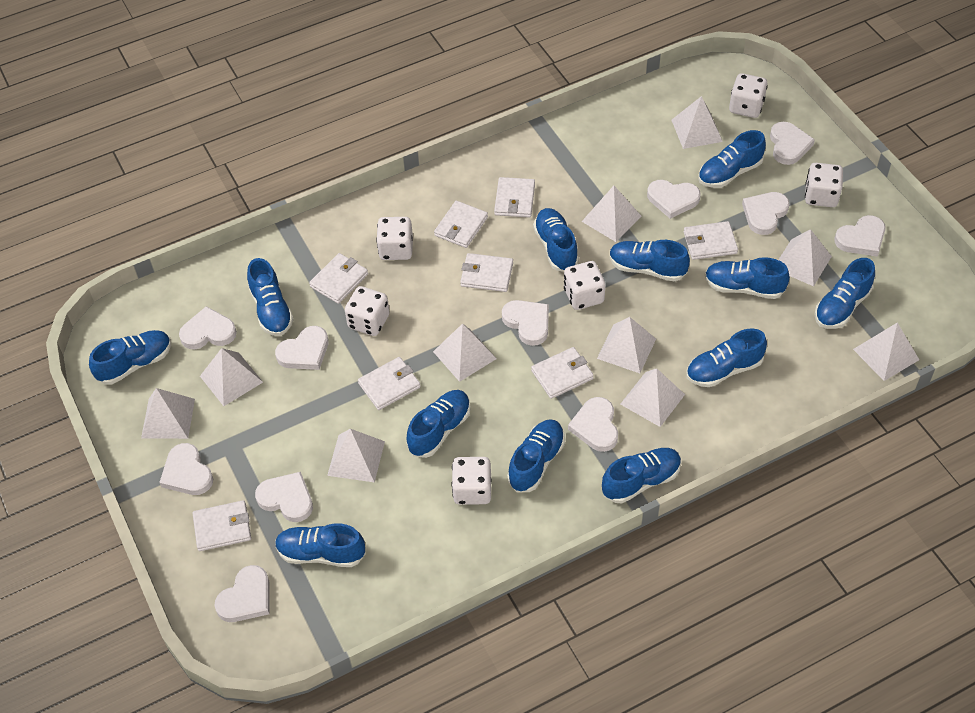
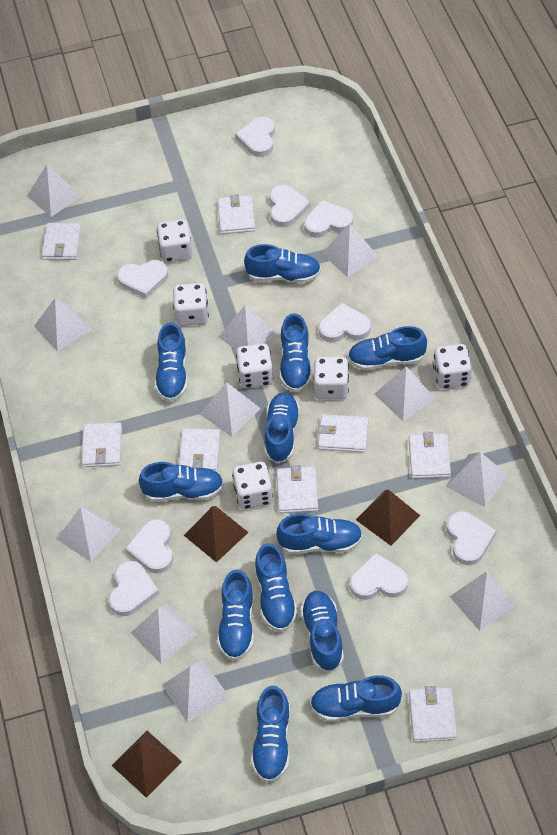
brown pyramid: none = 0 -> [112,731,182,798] [184,506,249,563] [356,490,420,546] = 3
white heart: [159,443,213,495] [179,306,237,349] [214,565,270,622] [255,472,313,522] [275,326,328,370] [502,300,549,346] [568,397,618,452] [647,180,701,219] [742,192,790,235] [770,122,815,165] [834,215,886,257] = 11 -> [109,561,159,616] [117,260,168,299] [125,519,174,573] [235,117,275,157] [269,185,310,227] [304,200,353,238] [318,303,371,342] [350,552,408,600] [446,511,496,565] = 9
white pyramid: [141,388,195,439] [200,348,263,406] [327,429,385,483] [433,323,497,382] [581,186,642,242] [597,317,656,373] [620,368,685,427] [672,96,723,149] [779,229,832,286] [853,322,919,381] = 10 -> [27,165,82,217] [34,298,92,352] [57,507,120,562] [131,603,197,664] [162,660,229,723] [200,382,261,437] [219,305,278,350] [321,224,379,277] [375,366,436,421] [446,452,508,507] [449,572,517,631] = 11

